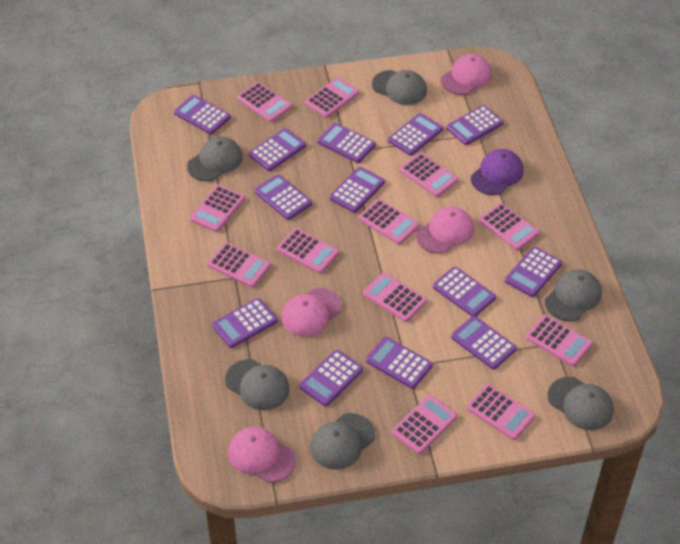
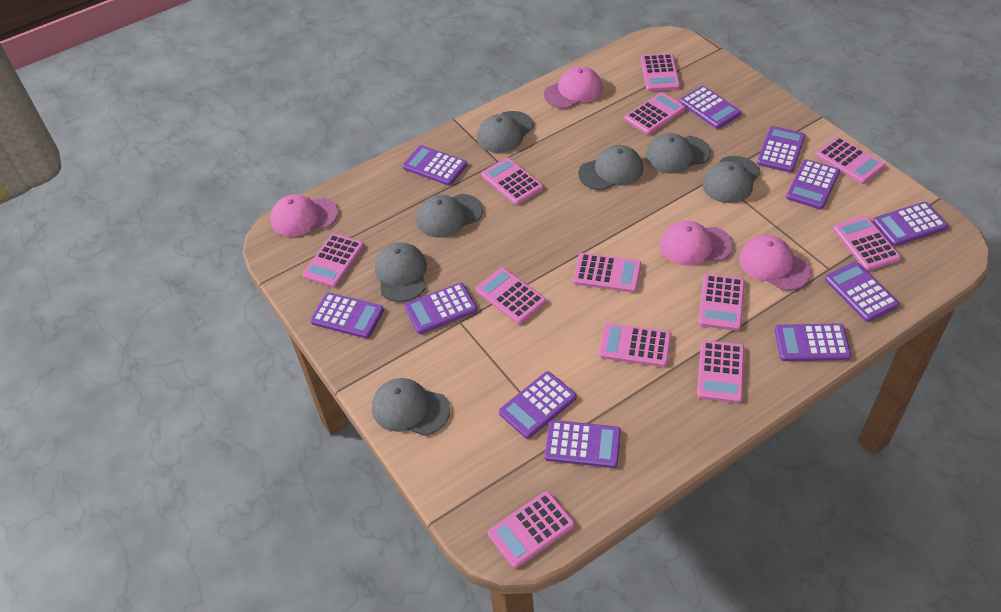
grey cap: [187,137,243,181] [225,359,289,410] [310,413,375,470] [372,70,427,105] [545,269,602,321] [548,377,614,430] = 6 -> [372,378,450,436] [375,242,427,302] [417,194,483,238] [477,111,533,153] [578,145,643,190] [645,133,711,174] [702,156,760,203] = 7
purple calculator: [174,95,231,134] [212,298,278,348] [249,128,306,171] [254,174,312,220] [299,350,363,406] [317,123,376,163] [329,167,385,213] [366,337,433,389] [388,113,443,156] [433,267,496,316] [446,105,504,145] [451,316,516,370] [505,247,562,297] = 13 -> [310,293,384,338] [403,145,467,186] [404,283,477,334] [499,371,577,439] [544,420,621,468] [680,86,741,129] [757,126,805,173] [775,324,851,361] [786,159,840,209] [825,262,899,322] [873,202,948,246] = 11
purple cap: [471,149,524,195] = 1 -> none = 0

